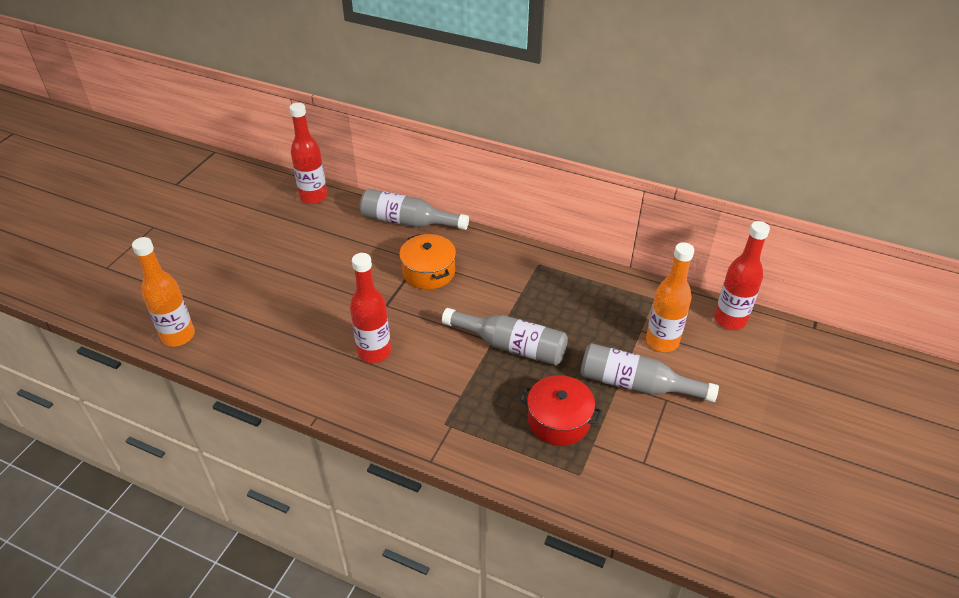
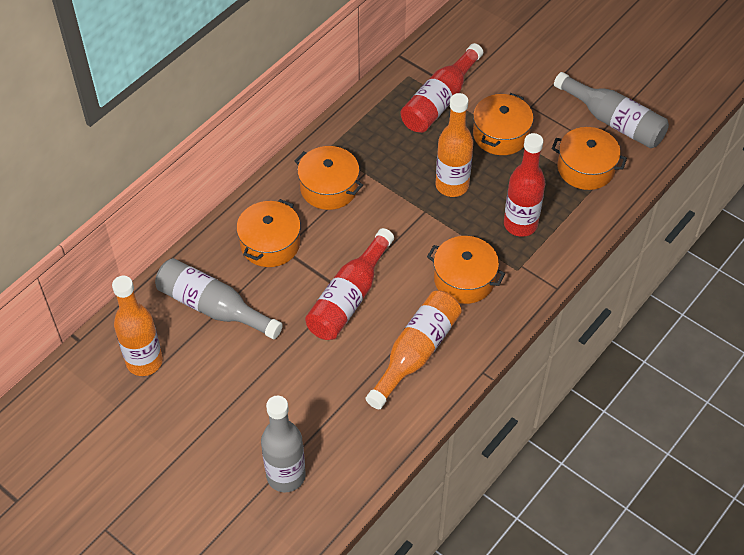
orange bottle: [132,237,195,347] [646,242,695,352] = 2 -> [112,276,163,376] [366,291,462,409] [436,93,473,197] = 3
orange pot: [399,234,456,289] = 1 -> [236,199,301,267] [295,146,363,210] [427,236,505,304] [473,93,534,155] [552,127,627,190] = 5
red pot: [520,375,603,446] = 1 -> none = 0

